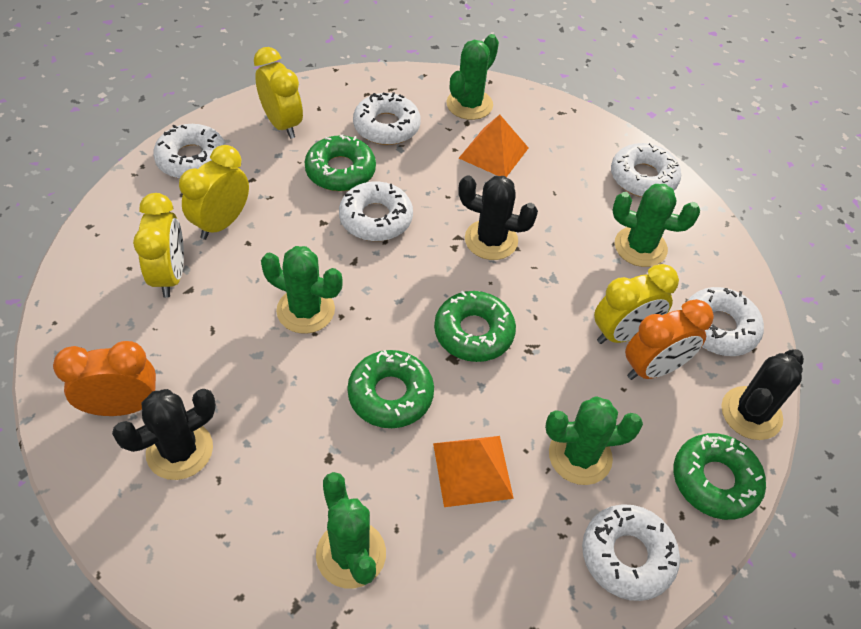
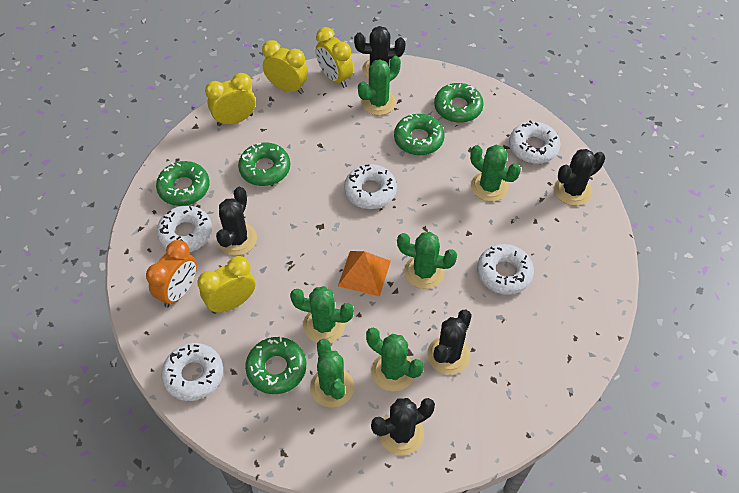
black cactus: [112,389,216,480] [458,175,538,260] [721,349,804,440] = 3 -> [216,187,257,256] [354,26,405,79] [371,398,435,455] [427,310,472,375] [554,149,605,206] = 5
green cactus: [261,246,343,334] [316,472,386,588] [447,34,499,120] [545,396,643,485] [612,184,700,267] = 5 -> [290,286,354,343] [310,339,354,408] [358,56,401,115] [366,328,424,391] [397,232,457,289] [470,145,521,202] = 6
green donut: [305,135,376,191] [347,350,434,428] [434,291,516,362] [673,433,766,520] = 4 -> [156,161,210,206] [238,143,290,186] [245,337,306,394] [394,114,445,155] [434,83,484,123] = 5
orange clock: [53,341,156,416] [625,299,714,380] = 2 -> [146,240,197,308] = 1
orange pyramid: [433,436,514,507] [459,115,528,177] = 2 -> [338,251,391,297] = 1
white donut: [153,124,226,179] [339,181,413,241] [353,92,421,145] [582,504,680,601] [611,143,681,197] [688,287,764,356] = 6 -> [157,205,212,252] [161,343,223,401] [344,164,397,209] [477,244,534,295] [509,120,560,164] = 5

